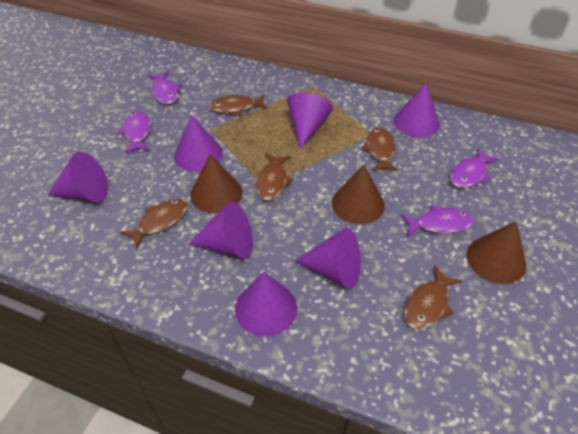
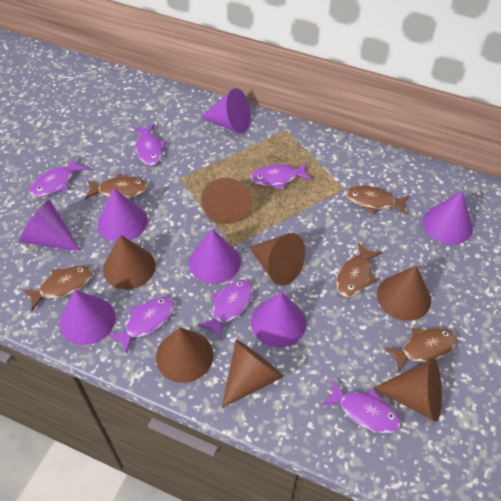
brown cone: [190,154,242,213] [332,164,385,224] [467,221,526,284] = 3 -> [103,235,156,290] [156,327,213,383] [201,178,252,224] [222,340,284,408] [249,233,305,285] [373,358,442,422] [377,266,431,321] = 7
purple fish: [117,111,150,153] [148,71,182,104] [401,205,474,237] [450,147,499,188] = 4 -> [30,157,88,197] [108,297,174,354] [132,123,167,166] [198,279,253,339] [250,163,312,190] [321,379,401,433] = 6

